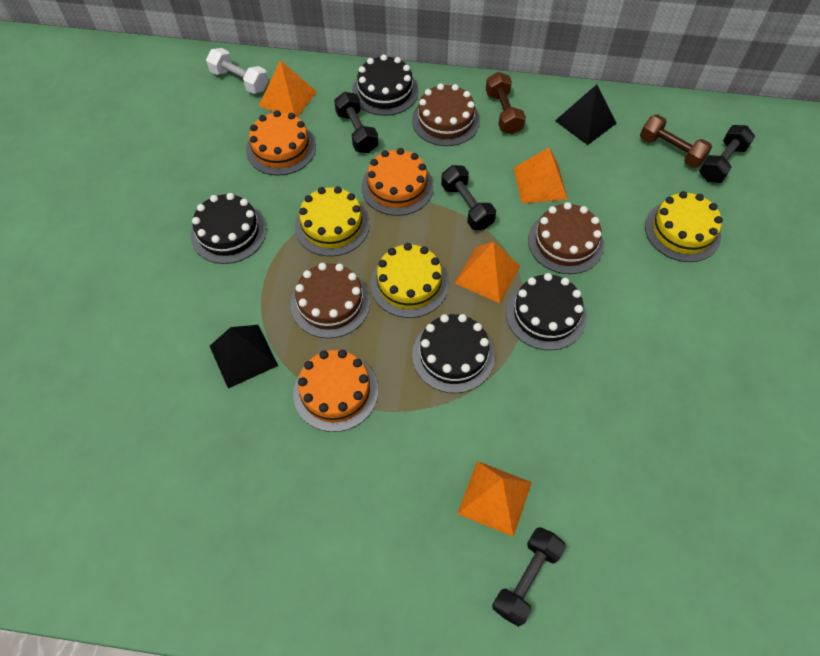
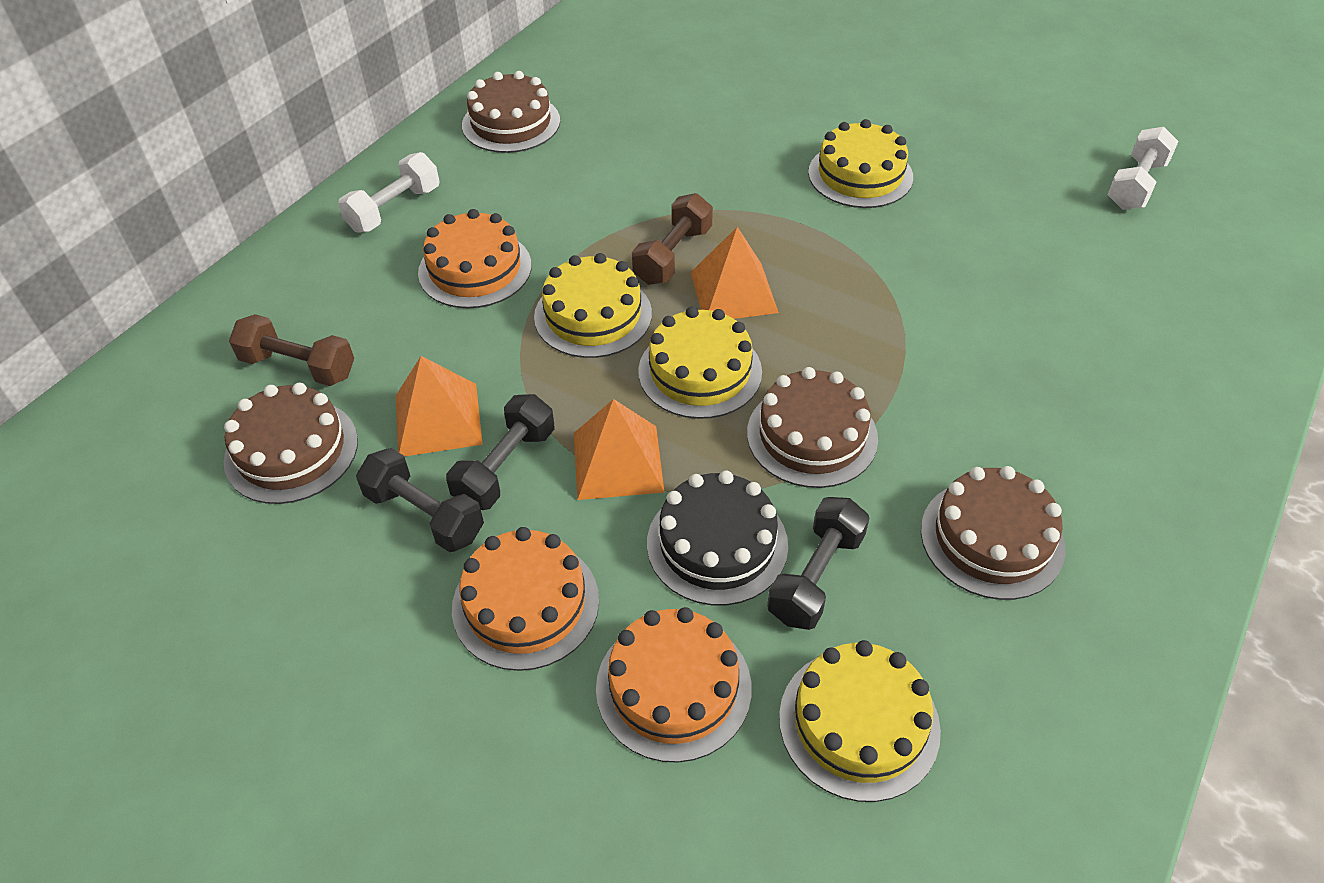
black cake: [191,193,266,264] [352,54,418,116] [412,314,495,393] [506,273,587,350] = 4 -> [647,471,788,605] = 1
black dumbbell: [334,92,378,153] [441,165,496,230] [492,527,566,627] [699,125,755,183] = 4 -> [356,448,484,552] [446,394,554,510] [767,497,870,630] = 3
black pyramid: [210,325,278,388] [555,84,617,145] = 2 -> none = 0
brown cake: [291,263,370,338] [412,83,480,146] [528,202,604,274] = 3 -> [223,383,358,504] [462,71,560,153] [747,367,878,488] [921,466,1066,600] = 4
orange pyramid: [259,60,317,117] [455,242,520,303] [457,461,532,537] [514,147,568,203] = 4 -> [396,356,483,457] [574,399,665,500] [690,227,779,319] = 3
white dumbbell: [206,48,268,94] = 1 -> [338,152,440,233] [1108,127,1179,210] = 2
yellow cake: [295,186,370,256] [370,243,448,318] [645,191,723,262] = 3 -> [534,253,652,358] [638,307,762,419] [779,640,941,802] [808,119,913,208] = 4

